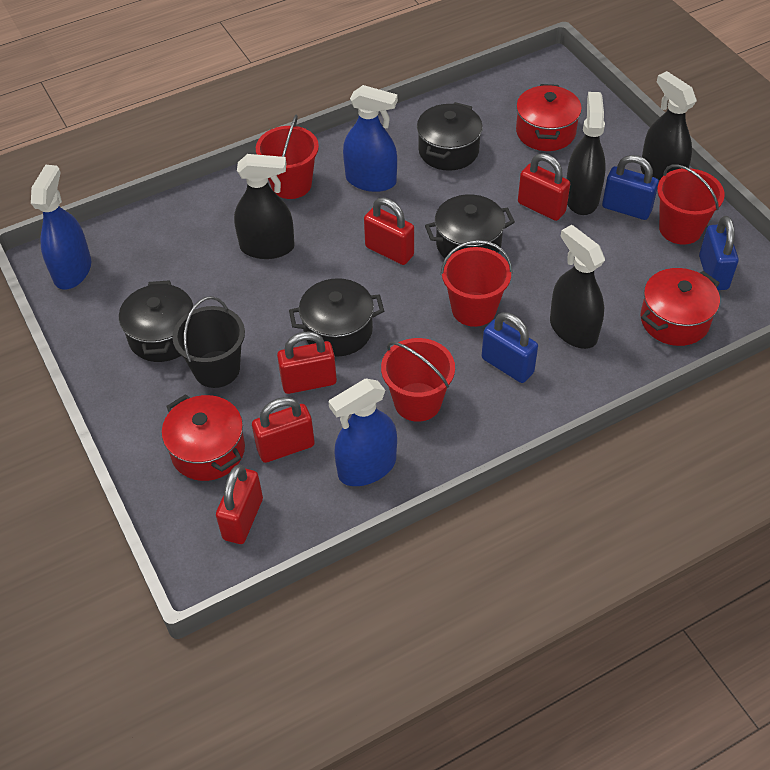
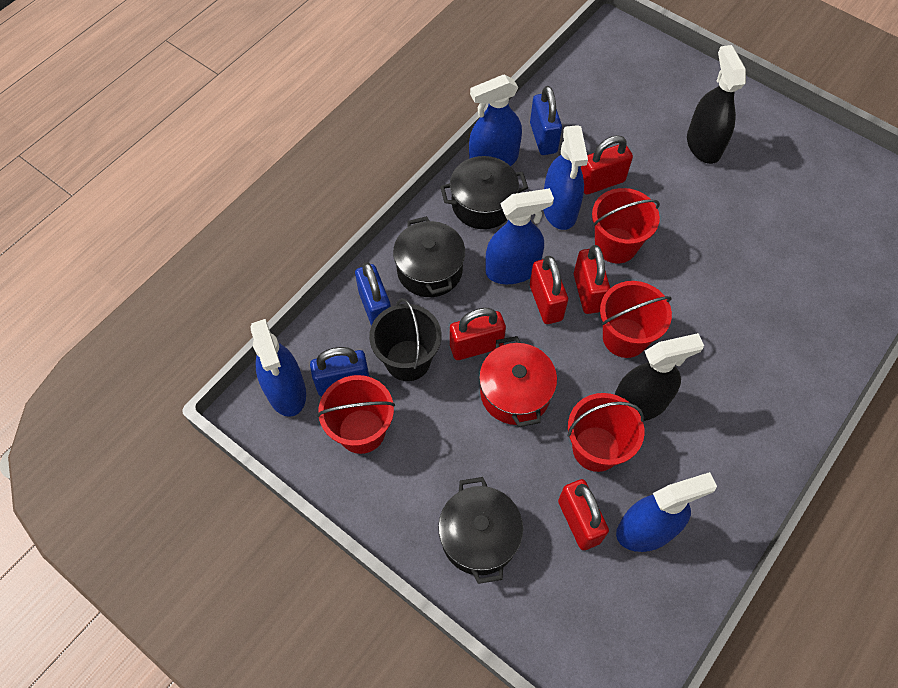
black pot: [119,280,194,362] [289,278,384,357] [417,102,483,171] [425,194,515,258] = 4 -> [393,216,465,297] [438,477,523,584] [440,156,528,229] = 3
black spray bottle: [234,154,295,259] [550,225,605,349] [566,92,606,215] [640,71,697,181] = 4 -> [615,333,704,421] [687,45,746,164] = 2
blue spray bottle: [31,165,91,290] [328,379,397,486] [343,85,398,192] = 3 -> [250,319,306,417] [469,74,522,166] [485,188,554,284] [543,125,588,230] [616,472,717,552] = 5
red pot: [162,394,245,481] [516,84,582,151] [641,268,720,346] = 3 -> [479,336,557,427] = 1

